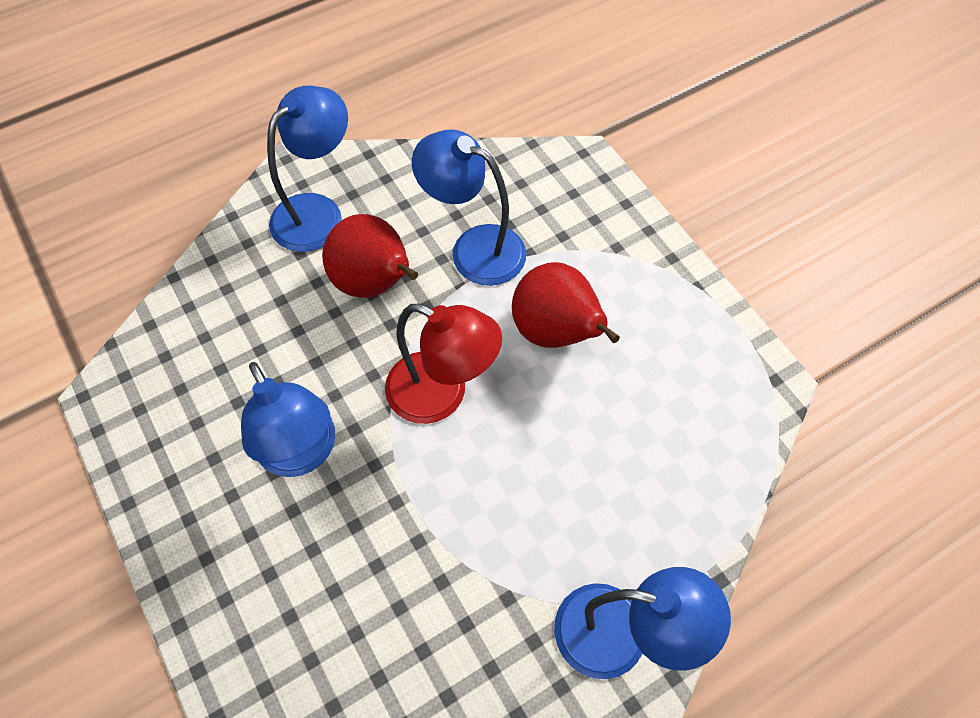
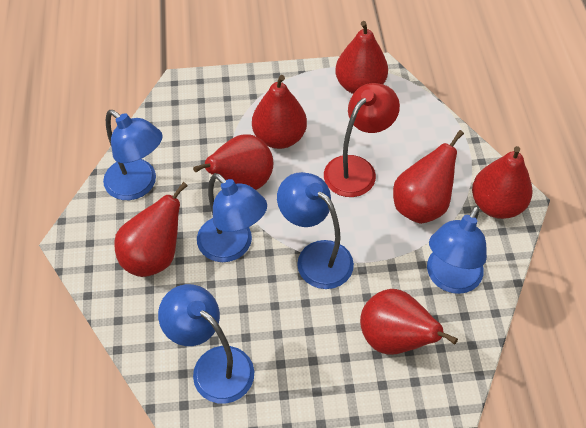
blue lamp: [241,362,335,477] [267,85,348,252] [412,130,526,286] [554,567,731,679] = 4 -> [103,110,163,200] [158,284,254,404] [197,173,267,262] [277,172,354,289] [427,205,487,294] = 5
red pear: [322,214,418,298] [512,262,620,348] = 2 -> [114,182,188,277] [193,134,273,190] [252,75,307,149] [335,21,388,94] [360,289,458,355] [393,130,464,224] [472,146,532,219] = 7

